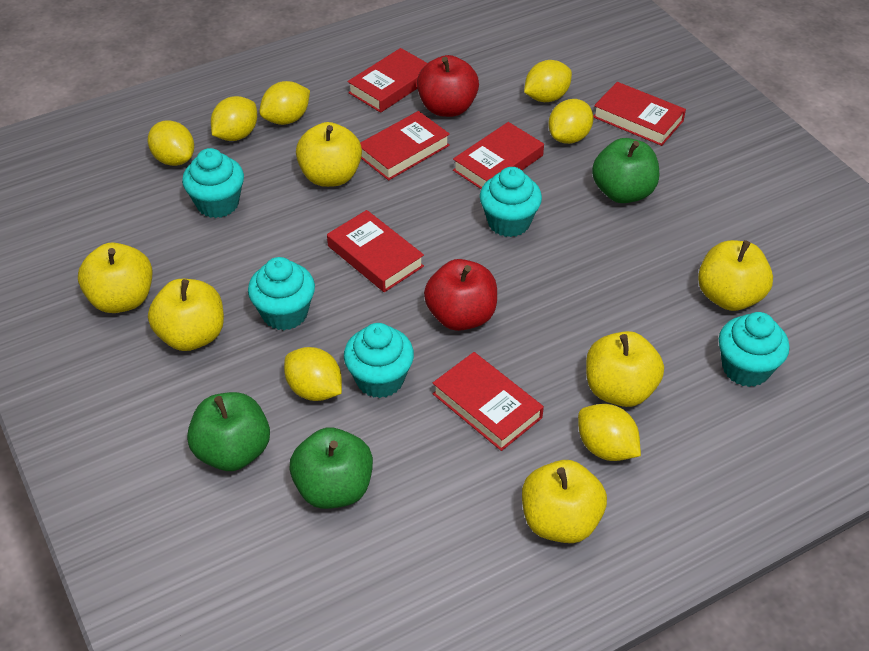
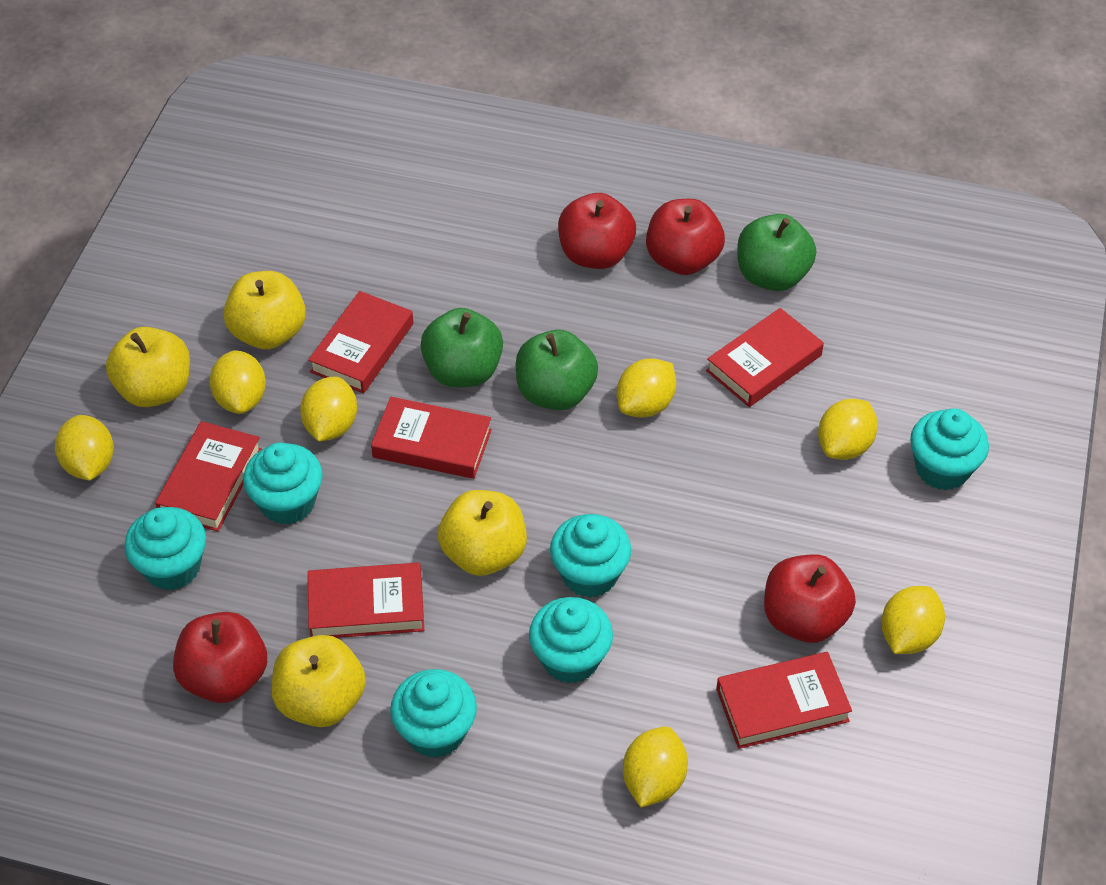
red apple: [417,55,479,117] [424,259,497,331] = 2 -> [173,612,267,703] [558,193,636,269] [646,199,725,275] [764,554,856,643] = 4
turquoise cupcake: [182,148,244,218] [248,257,315,330] [344,323,414,398] [480,167,542,237] [719,312,789,387] = 5 -> [124,507,206,591] [243,442,322,525] [390,669,477,758] [529,597,613,683] [550,514,631,598] [910,408,989,490] = 6
yellow apple: [78,242,152,313] [148,279,224,351] [296,122,362,187] [522,460,607,543] [586,331,664,407] [698,240,773,311] = 6 -> [106,327,190,407] [223,271,306,349] [272,635,366,727] [438,490,527,576] = 4

